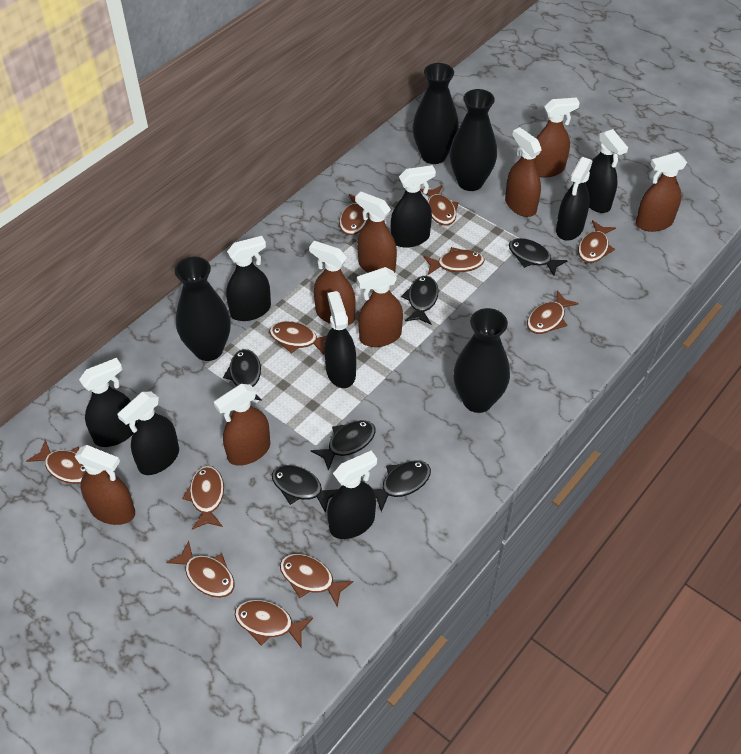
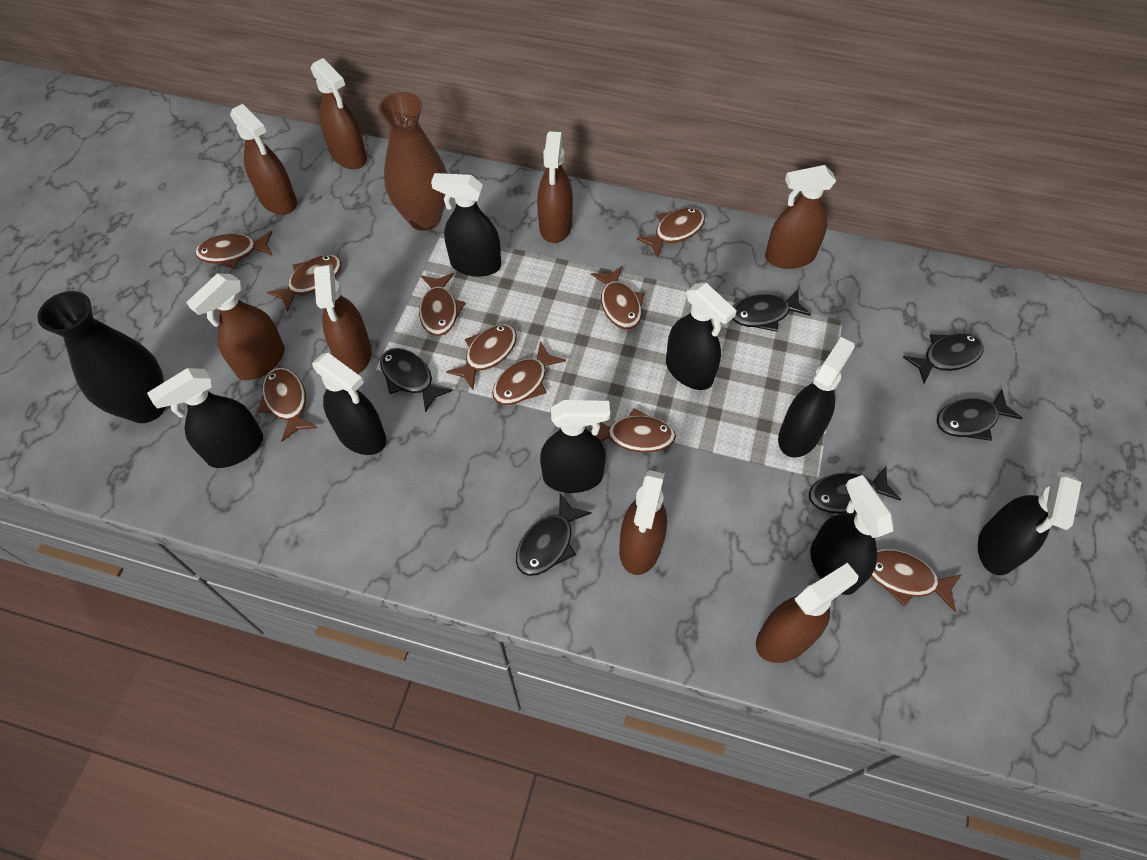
black vase: [175,257,231,361] [412,63,459,164] [450,89,497,191] [453,308,510,413] = 4 -> [37,291,166,423] = 1
brown fish: [26,440,86,484] [166,540,235,598] [182,466,224,529] [235,600,313,647] [269,321,327,356] [280,554,354,607] [339,194,370,235] [420,185,459,226] [423,247,485,275] [527,290,579,334] [578,220,616,263] = 11 -> [195,231,273,269] [258,368,317,442] [267,255,341,312] [419,273,466,336] [446,324,517,390] [492,342,566,405] [591,266,644,329] [595,408,676,453] [636,207,705,257] [871,549,962,612] = 10
brown vase: none = 0 -> [379,92,447,231] = 1

